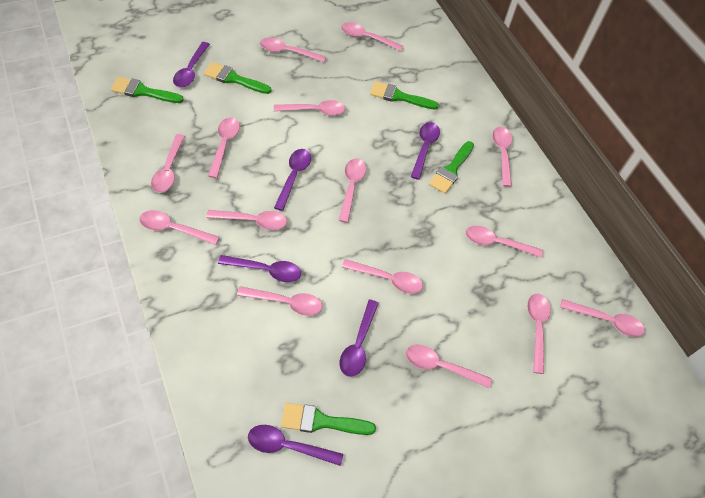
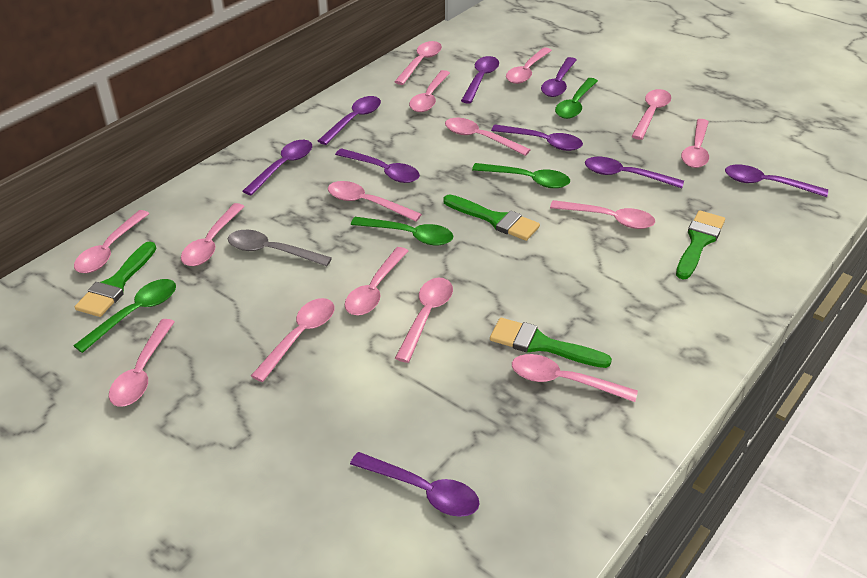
green brush: [111,77,184,103] [204,62,272,94] [281,403,376,435] [370,81,439,110] [429,141,474,194] = 5 -> [75,241,157,317] [443,195,540,241] [490,318,612,368] [676,210,725,279] = 4
green spoon: none = 0 -> [73,279,176,353] [351,217,453,245] [472,163,570,188] [555,78,598,119] = 4
grey spoon: none = 0 -> [228,230,332,266] = 1
purple spoon: [173,42,210,87] [218,255,301,282] [248,425,343,466] [274,149,311,211] [340,300,379,377] [411,122,440,180] = 6 -> [243,140,312,196] [318,96,381,145] [335,148,420,183] [350,452,480,517] [461,56,499,104] [491,124,583,151] [541,57,577,97] [585,157,684,188] [725,165,828,197] = 9

